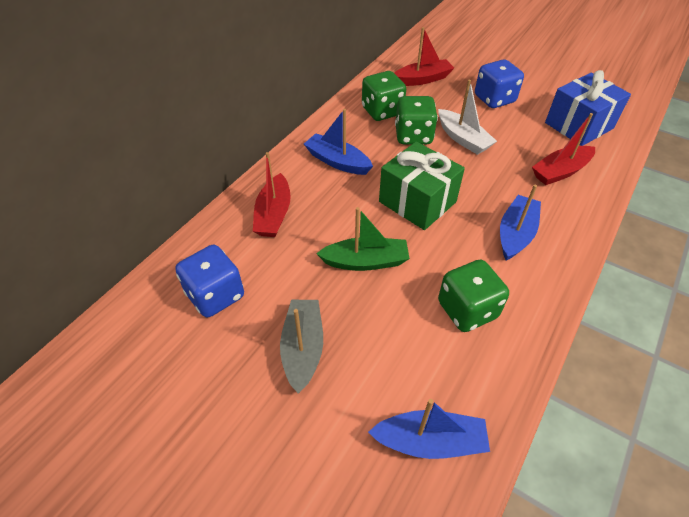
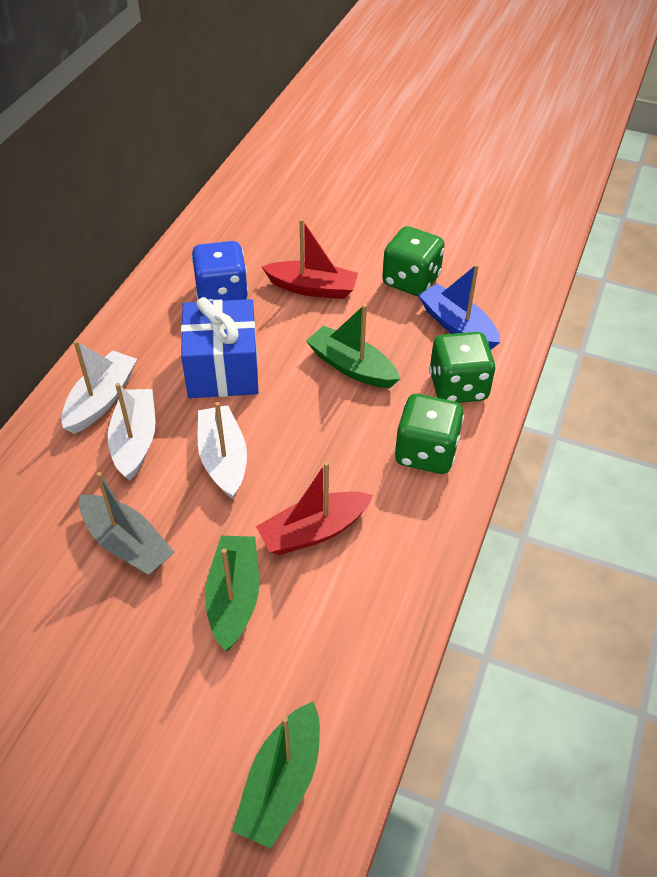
blue boat: [304,109,373,175] [368,399,490,459] [500,185,541,261] = 3 -> [418,264,500,350] = 1
blue dice: [175,245,244,317] [475,59,524,108] = 2 -> [191,241,248,301] = 1
green boat: [316,207,410,271] = 1 -> [205,536,259,651] [232,701,320,849] [306,304,400,388] = 3
green gift: [379,141,465,230] = 1 -> none = 0
red boat: [253,152,291,237] [394,27,454,86] [532,113,595,185] = 3 -> [256,462,373,555] [262,219,358,299] = 2
white boat: [438,80,497,155] = 1 -> [61,340,137,434] [108,383,155,480] [198,402,247,499] = 3

